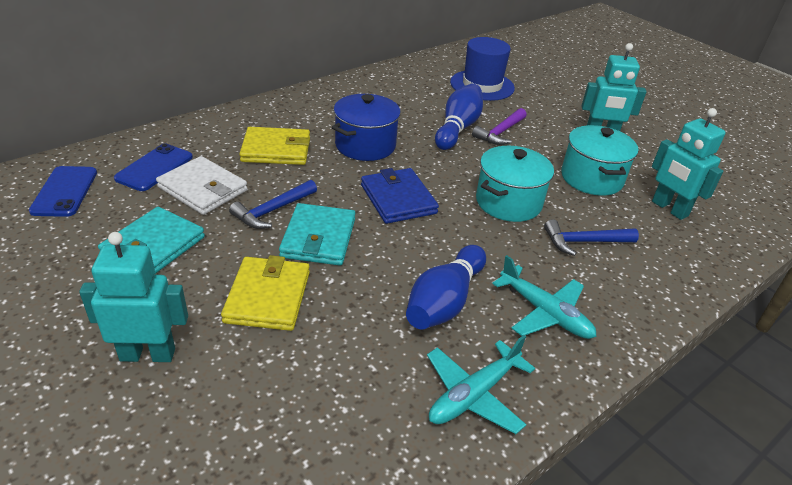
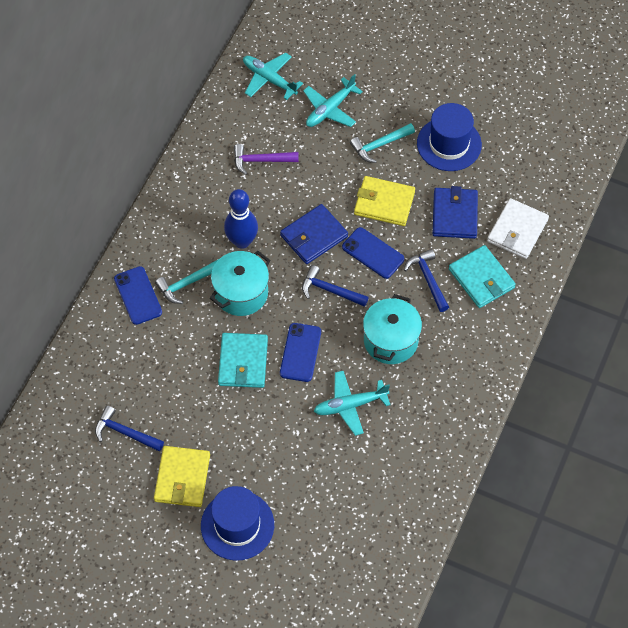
blue bowling pin: [406,245,486,329] [435,83,483,150] = 2 -> [224,189,258,249] = 1
blue hammer: [229,180,317,229] [544,219,639,256] = 2 -> [95,405,164,452] [302,265,369,307] [404,249,449,312] = 3
blue hat: [450,37,515,101] = 1 -> [201,486,274,561] [417,103,482,171] = 2
blue phone: [29,166,97,217] [114,143,193,191] = 2 -> [114,266,162,325] [280,323,321,382] [342,227,404,279] = 3
blue pot: [332,94,401,161] = 1 -> none = 0
blue wallet: [361,168,439,224] = 1 -> [280,204,348,264] [433,186,478,239] = 2
turquoise hammer: none = 0 -> [155,259,219,304] [350,123,415,163] = 2
turquoise plane: [427,335,535,434] [492,255,596,339] = 2 -> [243,53,303,100] [303,74,363,127] [314,371,390,436] = 3
turquoise robot: [79,232,188,362] [581,43,647,131] [652,108,726,220] = 3 -> none = 0

